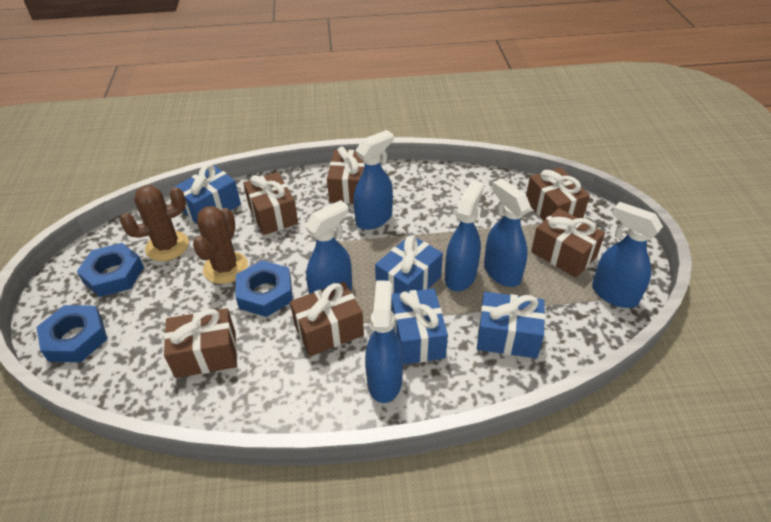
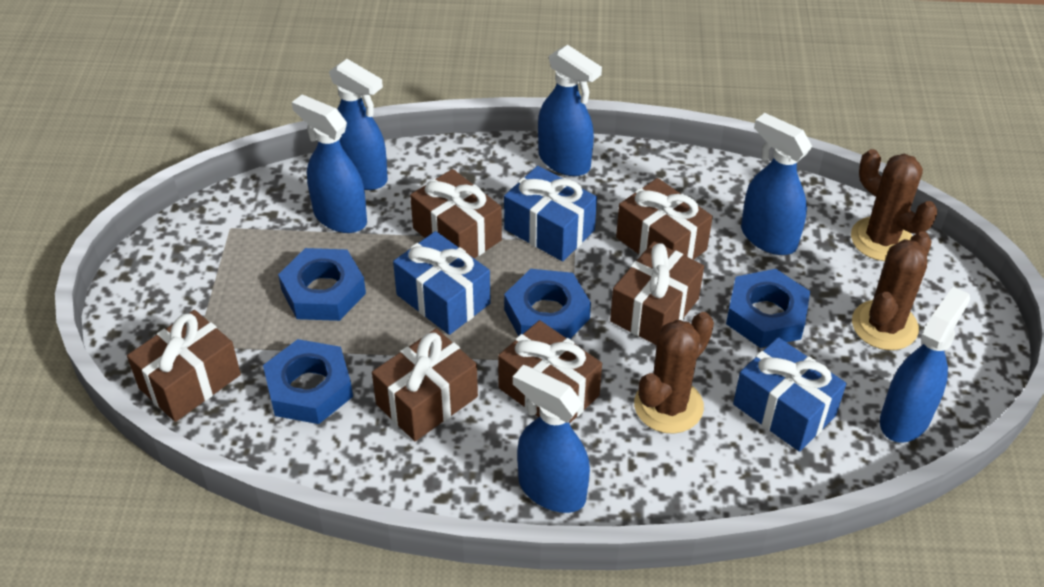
blue gift: [173,164,241,224] [375,235,443,294] [391,288,448,365] [477,292,545,359] = 4 -> [393,231,491,335] [504,166,597,261] [733,337,846,452] = 3
blue nut: [37,305,107,362] [76,243,144,297] [236,260,293,317] = 3 -> [263,339,353,424] [278,248,366,321] [504,269,591,339] [726,269,810,348] = 4
brown cactus: [120,185,189,261] [193,206,248,284] = 2 -> [634,312,714,434] [851,149,937,261] [852,231,931,350] = 3

